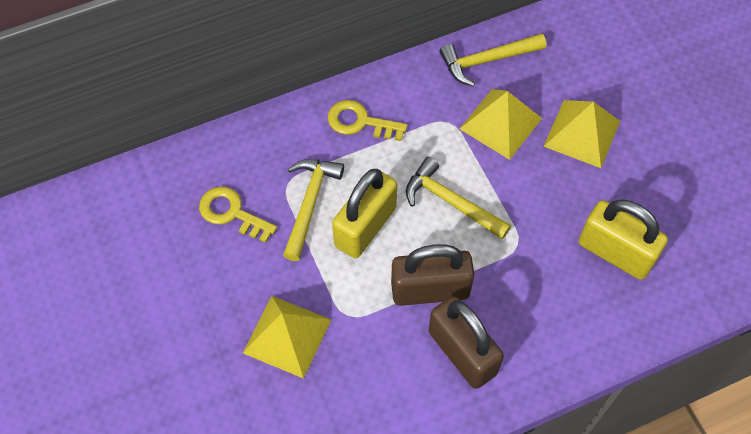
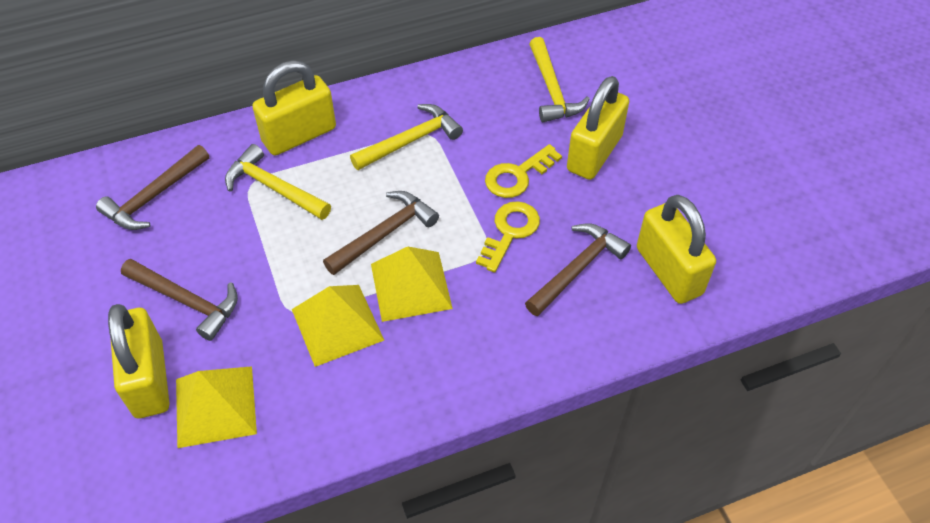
brown hammer: none = 0 -> [96,145,209,230] [121,259,238,341] [323,191,439,275] [525,223,631,316] = 4
brown padlock: [391,244,474,306] [429,296,504,389] = 2 -> none = 0
yellow padlock: [332,169,397,258] [578,199,668,280] = 2 -> [108,304,169,418] [252,60,336,156] [567,76,629,180] [637,195,716,304] = 4

